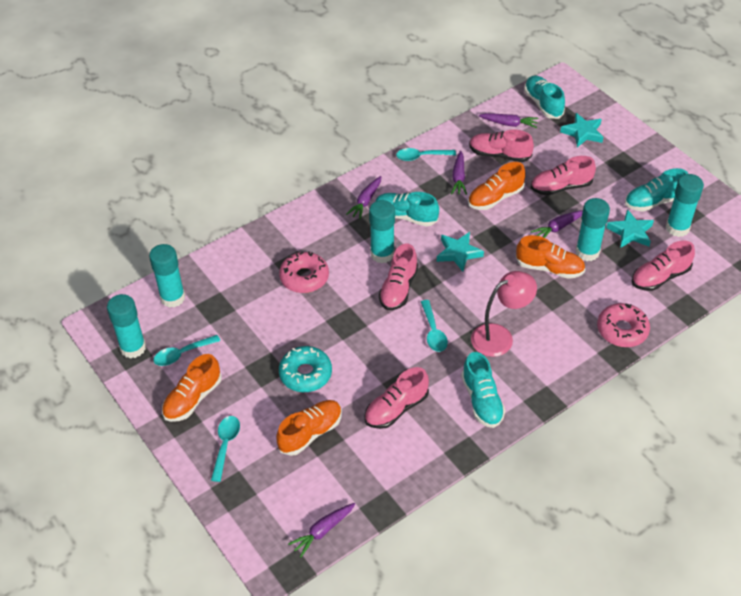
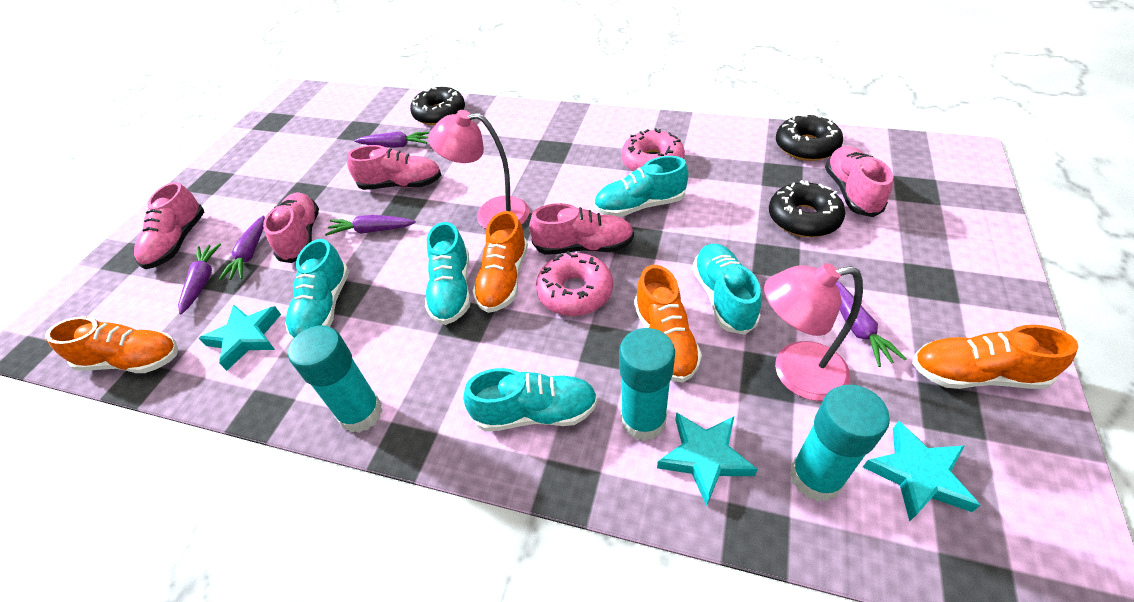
black donut: none = 0 -> [410,87,465,125] [769,180,845,237] [776,113,843,161] = 3
pink lamp: [471,271,537,357] = 1 -> [428,110,529,229] [764,263,863,401] = 2
turquoise donut: [279,346,332,392] = 1 -> none = 0
turquoise glue stick: [107,294,146,359] [149,244,185,308] [369,200,395,263] [575,198,610,261] [666,174,704,237] = 5 -> [288,325,383,433] [619,328,675,441] [790,384,890,502] = 3
turquoise shoe: [375,192,439,227] [461,352,506,428] [524,75,565,119] [625,168,688,212] = 4 -> [285,239,349,340] [425,222,471,325] [463,368,598,431] [594,156,689,217] [692,244,762,335] = 5
turquoise spoon: [153,335,220,366] [211,416,240,482] [396,148,456,161] [421,300,448,352] = 4 -> none = 0

